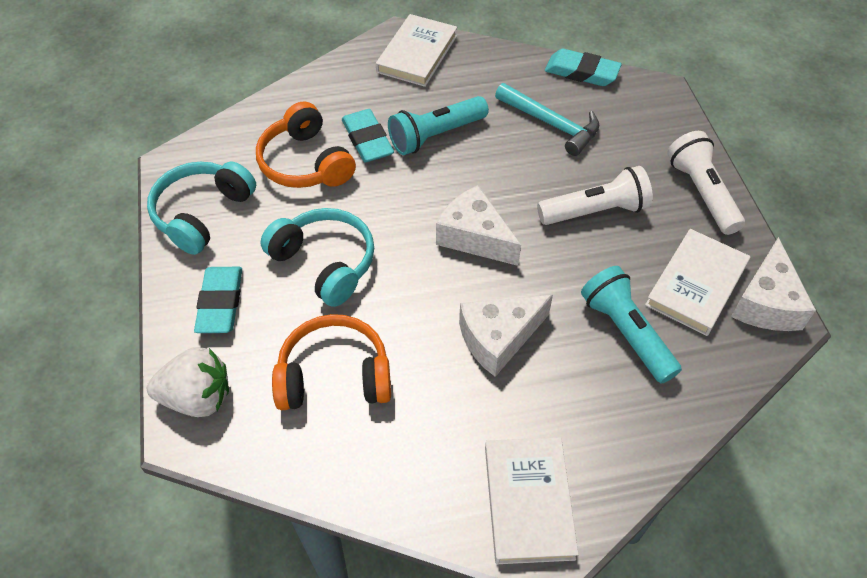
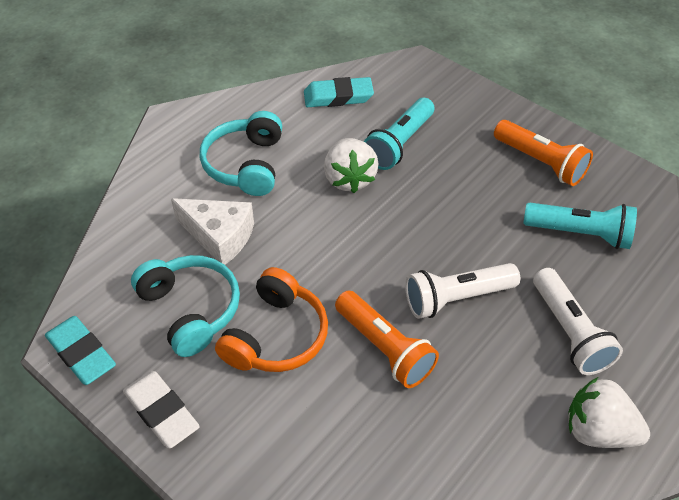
orange flashlight: none = 0 -> [335,290,439,388] [494,120,593,186] = 2
orange headphones: [256,102,356,188] [272,314,391,410] = 2 -> [215,267,328,372] = 1
turquoise eraser: [194,267,242,333] [342,109,394,162] [545,49,622,86] = 3 -> [45,316,116,385] [304,77,374,107] = 2
turquoise hammer: [495,83,599,156] = 1 -> none = 0
white book: [376,14,457,87] [485,437,579,564] [645,229,750,336] = 3 -> none = 0
white cheese: [436,185,521,266] [459,295,553,377] [731,237,816,331] = 3 -> [171,198,254,265] = 1
white eraser: none = 0 -> [123,371,200,449] = 1
white strawberry: [147,347,229,417] = 1 -> [324,138,379,193] [568,377,650,448] = 2

